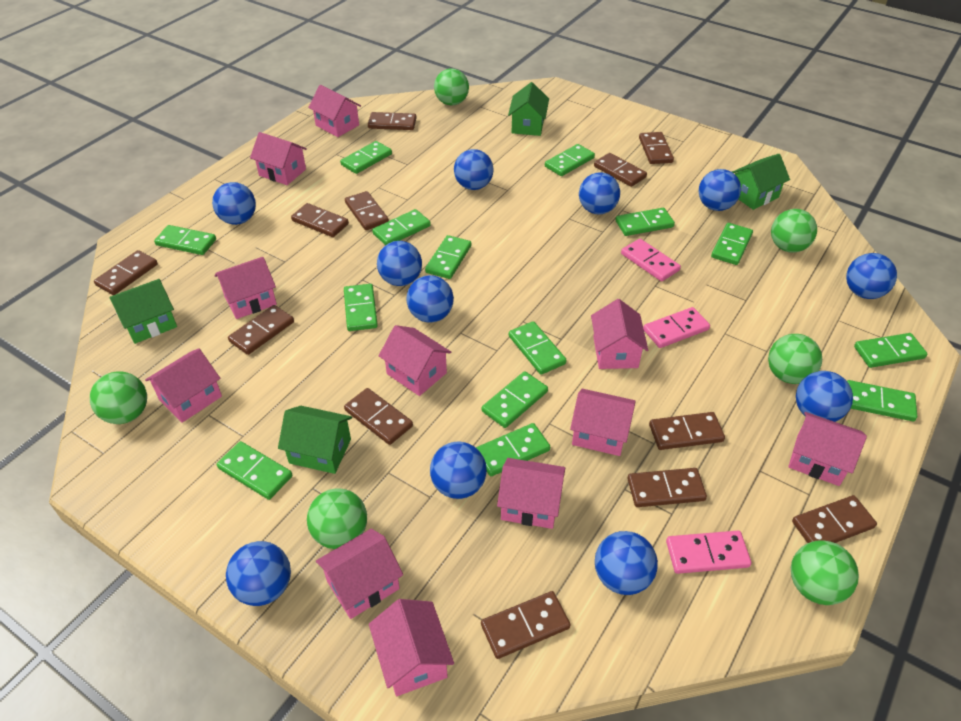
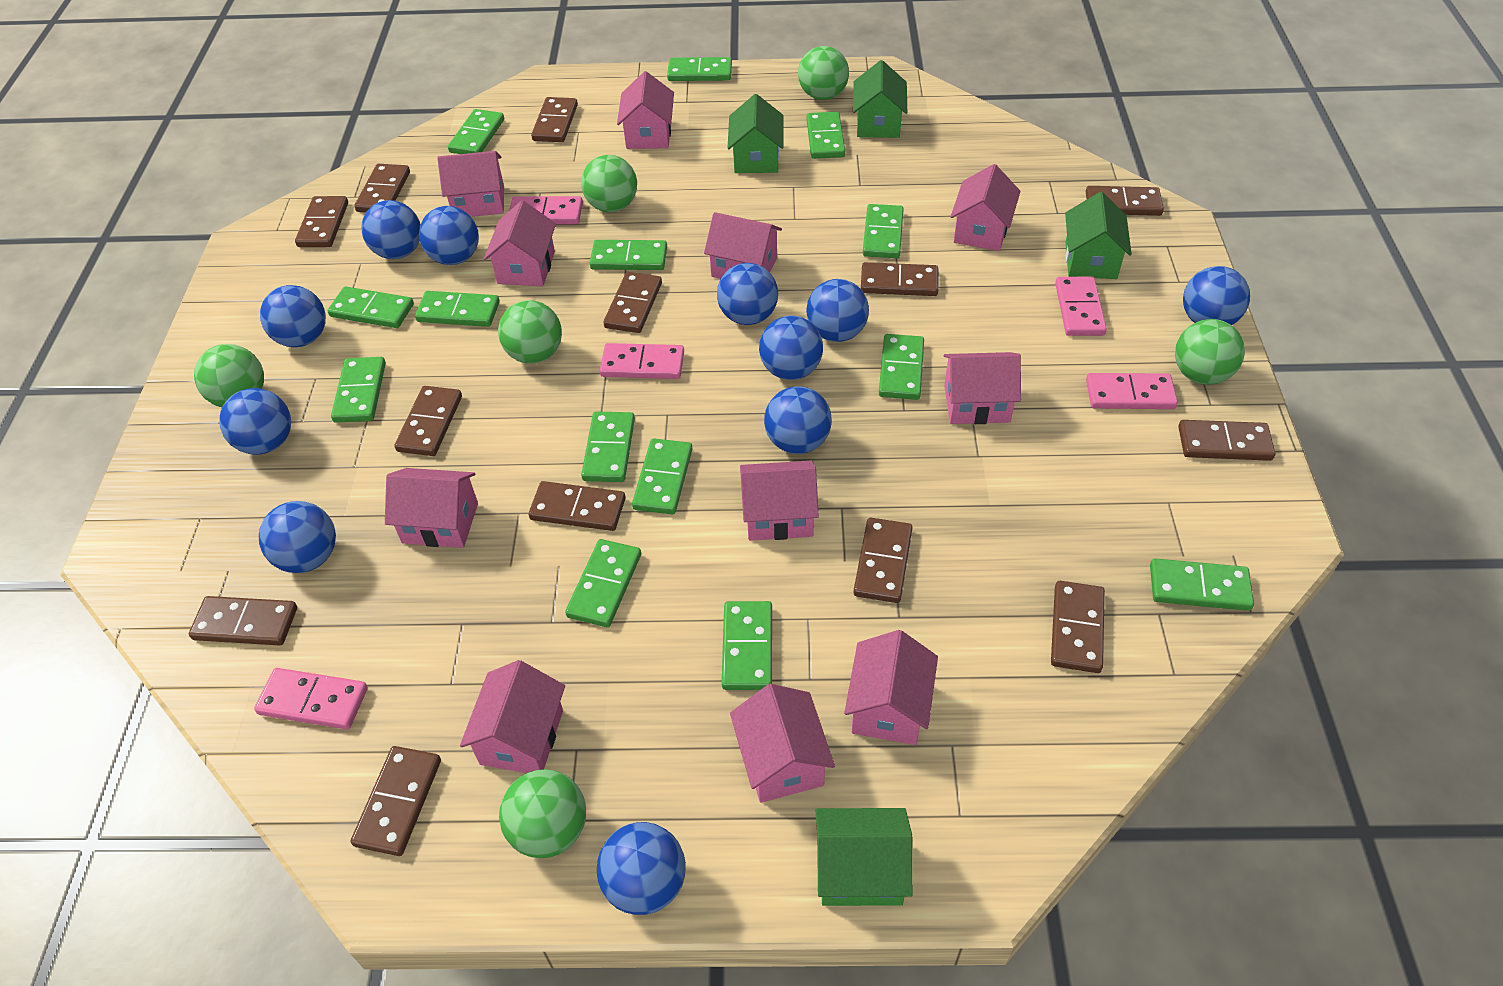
brown domino: [94,250,158,295] [228,305,294,355] [291,203,349,237] [344,388,413,445] [345,191,389,230] [368,112,416,130] [481,591,571,659] [594,153,647,187] [627,468,707,507] [639,132,674,164] [649,412,725,450] [792,495,877,543] = 12 -> [189,596,297,646] [295,196,348,247] [351,746,441,856] [354,164,410,212] [394,386,462,456] [529,481,626,531] [531,97,578,142] [603,272,662,333] [853,518,913,603] [861,262,938,296] [1051,581,1105,673] [1086,186,1164,216] [1178,420,1275,461] = 13
pink domino: [621,239,681,281] [643,307,710,348] [666,531,751,574] = 3 -> [254,668,368,729] [509,196,583,224] [600,343,684,379] [1055,277,1107,336] [1086,373,1178,409] = 5

